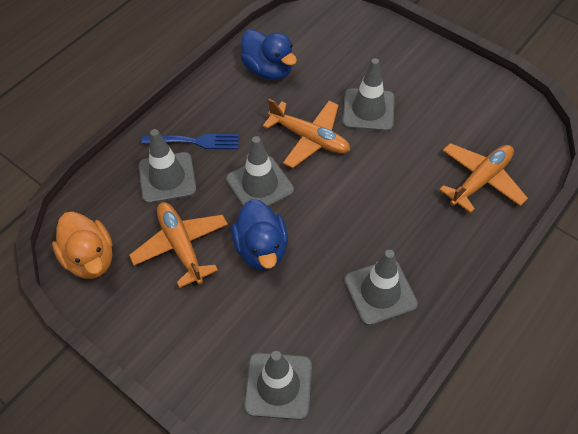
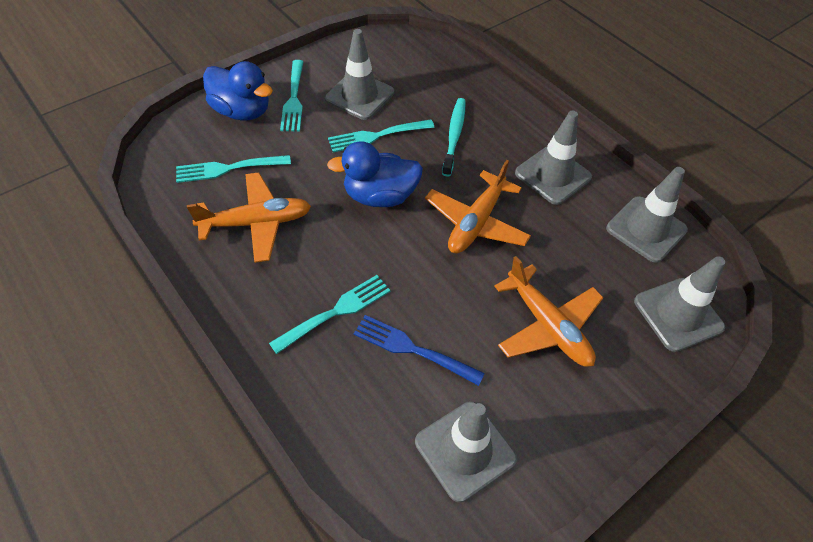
orange duck: [52,212,112,279] = 1 -> none = 0
turquoise fork: none = 0 -> [176,155,291,183] [269,275,390,354] [280,60,304,131] [328,120,435,152] = 4
turquoise toothbrush: none = 0 -> [442,98,466,177] = 1

